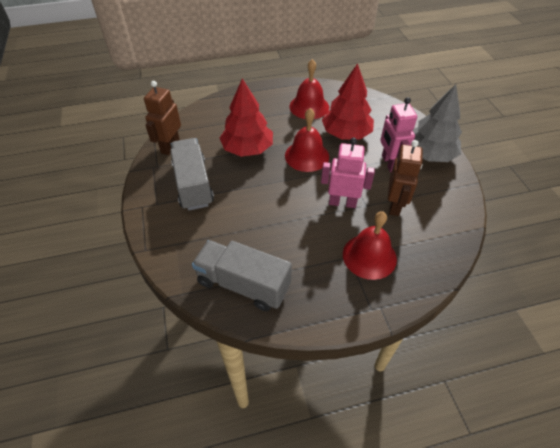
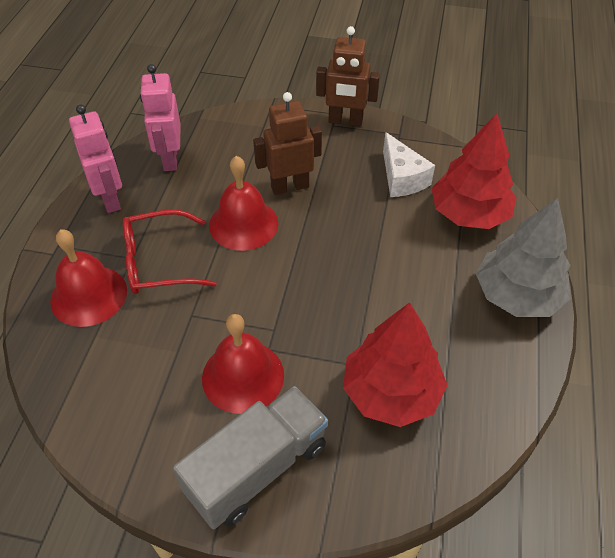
grey truck: [170,138,214,210] [192,240,292,311] = 2 -> [173,386,328,529] = 1
red glasses: none = 0 -> [123,209,217,294] = 1
white cheese: none = 0 -> [383,132,435,197] = 1

